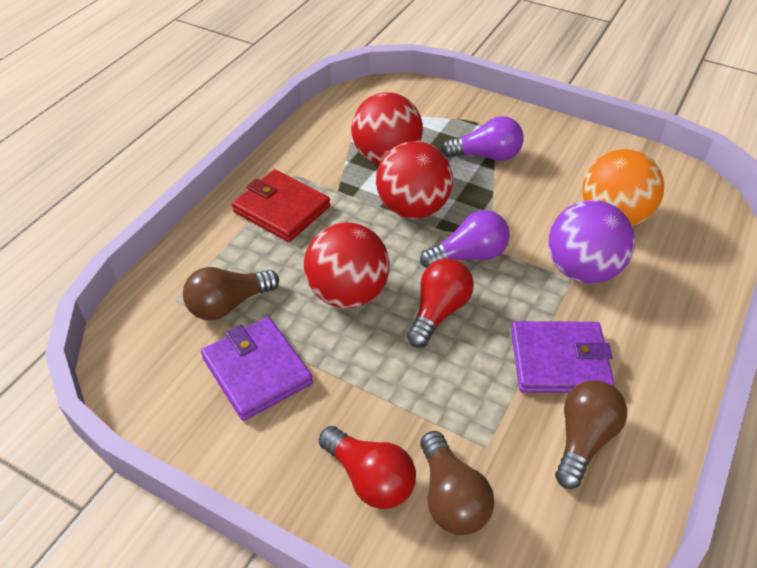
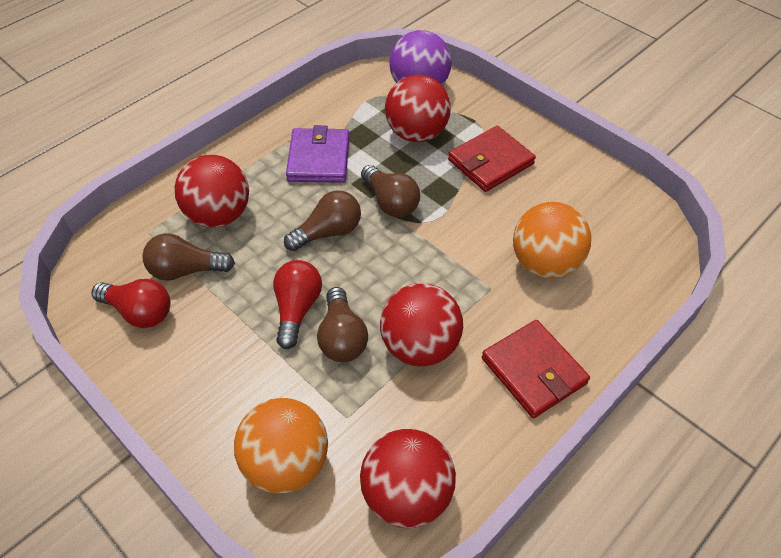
brown light bulb: [183,267,279,320] [420,431,494,535] [555,380,627,489] = 3 -> [143,233,235,281] [284,190,361,251] [317,287,368,362] [361,165,420,217] = 4
orange ball: [583,149,664,226] = 1 -> [234,398,328,493] [513,202,591,279] = 2
purple light bulb: [420,210,510,268] [441,116,524,161] = 2 -> none = 0
purple wallet: [201,317,313,421] [511,321,615,393] = 2 -> [286,125,349,183] = 1
red ball: [304,222,390,308] [351,92,423,164] [376,141,453,219] = 3 -> [175,154,249,228] [360,429,456,528] [380,283,463,367] [385,75,451,142] = 4
red wallet: [232,169,331,242] = 1 -> [448,126,536,192] [482,320,590,418] = 2

